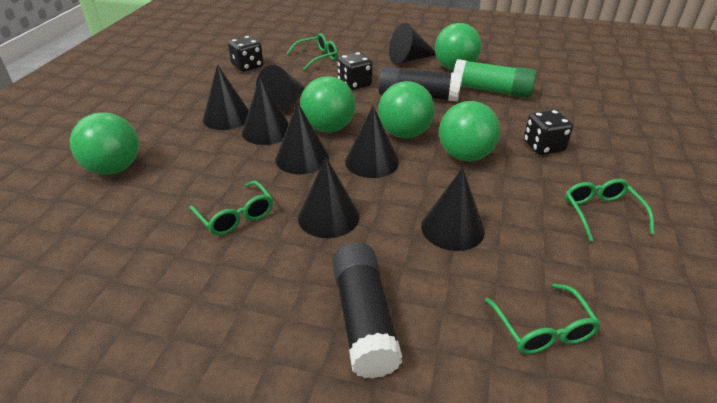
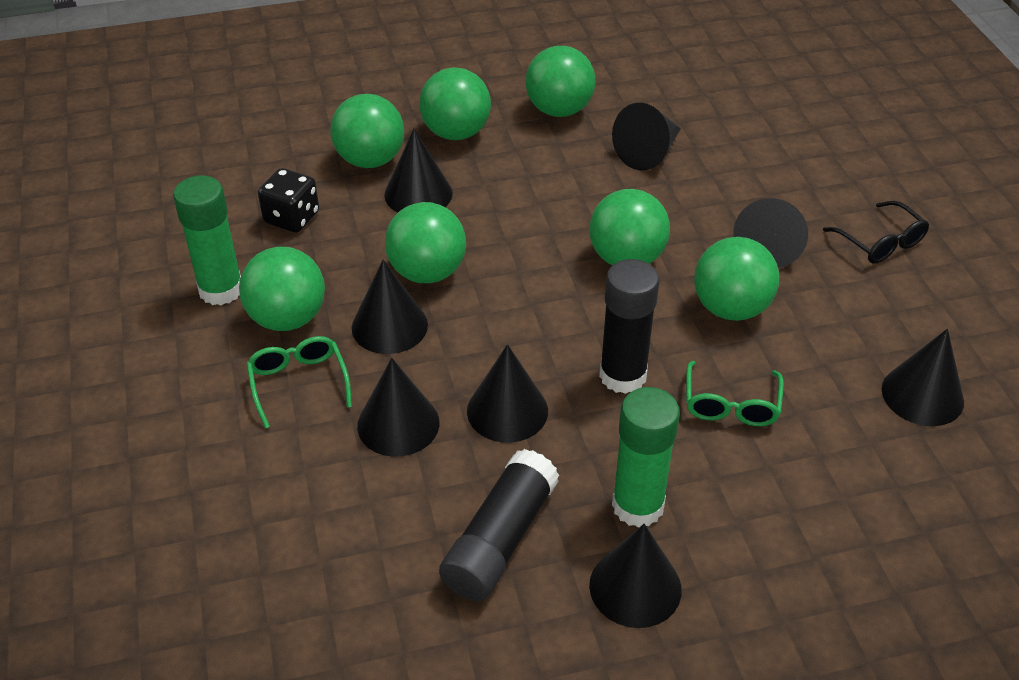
black dice: [228,36,263,72] [337,52,373,90] [524,110,573,155] = 3 -> [258,168,319,233] = 1
black glasses: none = 0 -> [823,201,929,264] = 1
green ball: [70,112,139,175] [300,76,356,133] [378,81,435,138] [435,23,482,70] [439,101,500,161] = 5 -> [239,247,325,331] [330,94,404,168] [385,202,466,283] [419,67,491,140] [526,46,596,117] [589,189,670,265] [694,237,779,321] = 7
green glasses: [189,181,273,236] [287,33,338,70] [485,284,601,354] [565,179,655,242] = 4 -> [247,336,352,429] [686,361,784,426] = 2
green glue stick: [453,59,537,98] = 1 -> [173,176,241,305] [612,387,680,527] = 2

